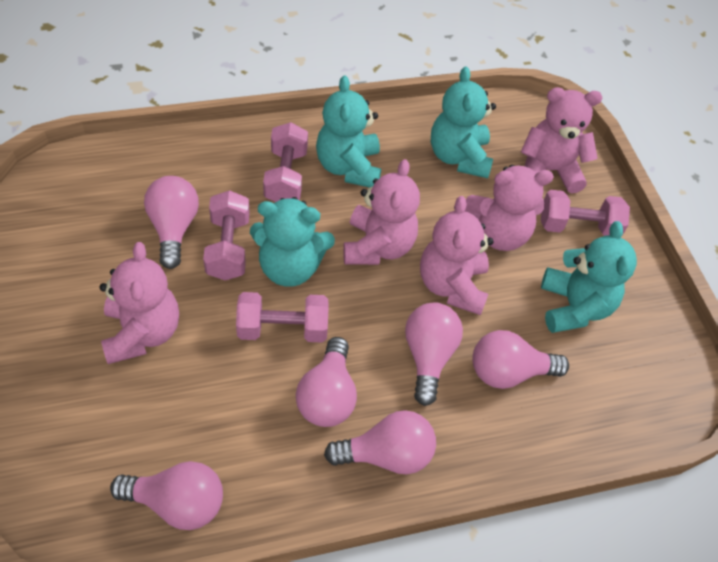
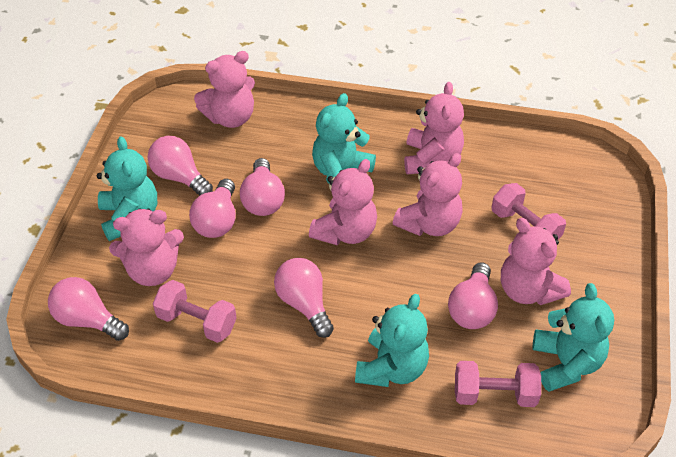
pink dumbbell: [203,190,250,280] [236,292,328,342] [263,122,308,202] [541,190,630,236] = 4 -> [153,280,237,343] [455,361,541,407] [492,183,566,240] = 3
pink teddy bear: [100,242,179,364] [343,159,420,265] [420,196,494,315] [465,165,554,251] [521,87,602,194] = 5 -> [109,209,184,286] [194,51,255,128] [309,159,377,246] [393,153,463,236] [404,82,464,174] [501,218,571,305] = 6

